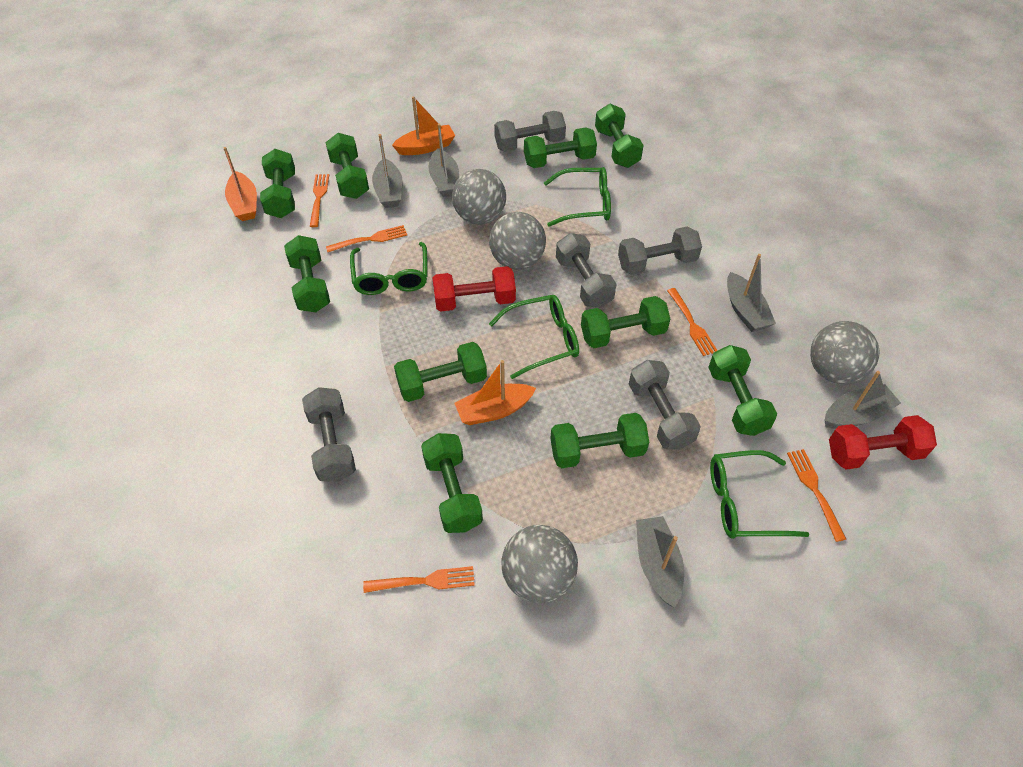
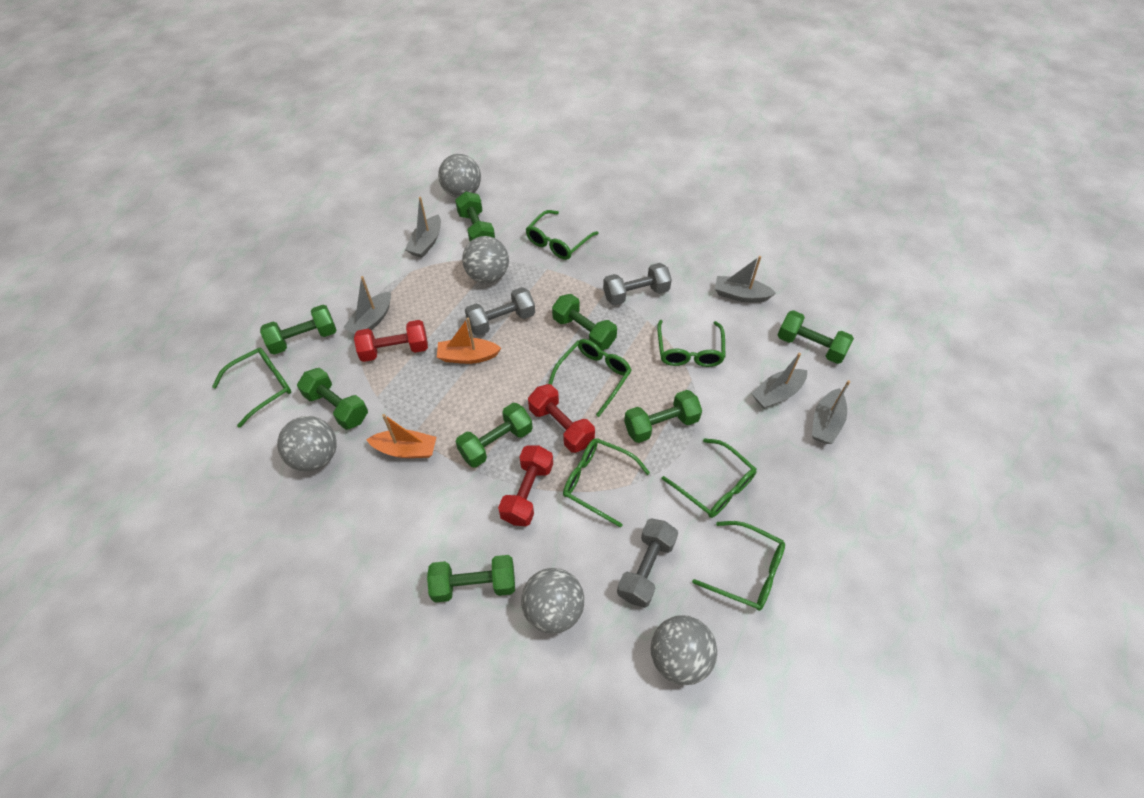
green dumbbell: [260,149,295,218] [284,235,330,312] [325,133,369,199] [394,342,487,402] [421,433,483,533] [524,127,597,168] [550,413,649,468] [581,296,670,348] [595,104,644,168] [708,345,777,436] = 10 -> [260,305,337,355] [297,368,368,430] [427,555,515,603] [455,191,495,241] [455,403,533,468] [552,294,617,351] [624,390,702,443] [778,310,854,364] = 8
green glasses: [350,242,427,295] [489,295,579,379] [544,167,611,227] [710,450,809,539] = 4 -> [212,348,291,428] [526,210,599,260] [548,339,632,417] [563,438,650,528] [657,320,726,367] [662,438,757,518] [692,521,785,611] = 7
grey ball: [452,169,506,225] [489,212,546,270] [502,525,578,603] [810,321,880,384] = 4 -> [277,416,337,472] [438,154,481,198] [462,236,509,284] [521,568,584,634] [651,615,717,685] = 5
grey dumbbell: [302,387,356,482] [494,111,566,152] [556,233,616,308] [618,227,702,275] [629,360,701,450] = 5 -> [465,287,535,336] [603,263,672,305] [617,518,678,608] = 3
orange boat: [224,147,257,221] [392,96,455,155] [454,360,536,425] = 3 -> [366,414,436,458] [437,318,501,364] = 2
orange fork: [310,174,329,227] [326,225,407,252] [363,566,475,593] [667,288,718,356] [787,449,846,542] = 5 -> none = 0
red dumbbell: [432,266,516,312] [829,415,937,470] = 2 -> [354,320,428,362] [498,445,553,526] [528,384,595,453] = 3

